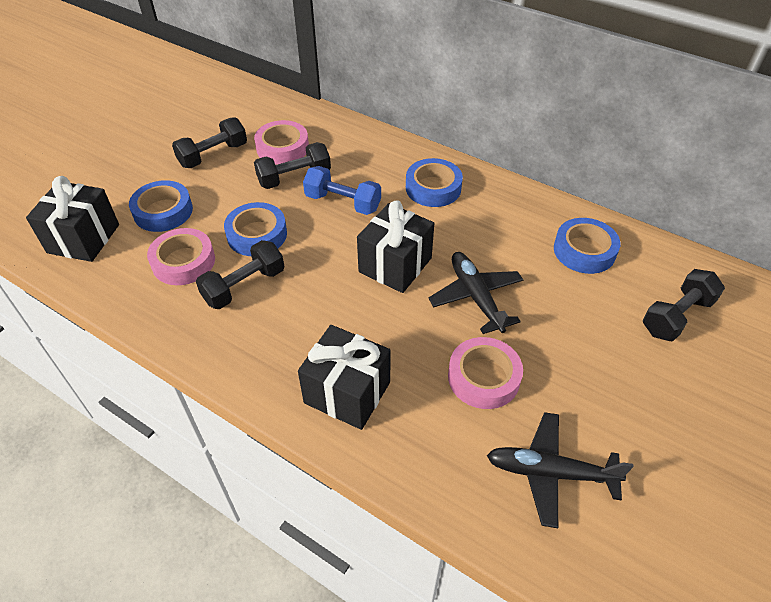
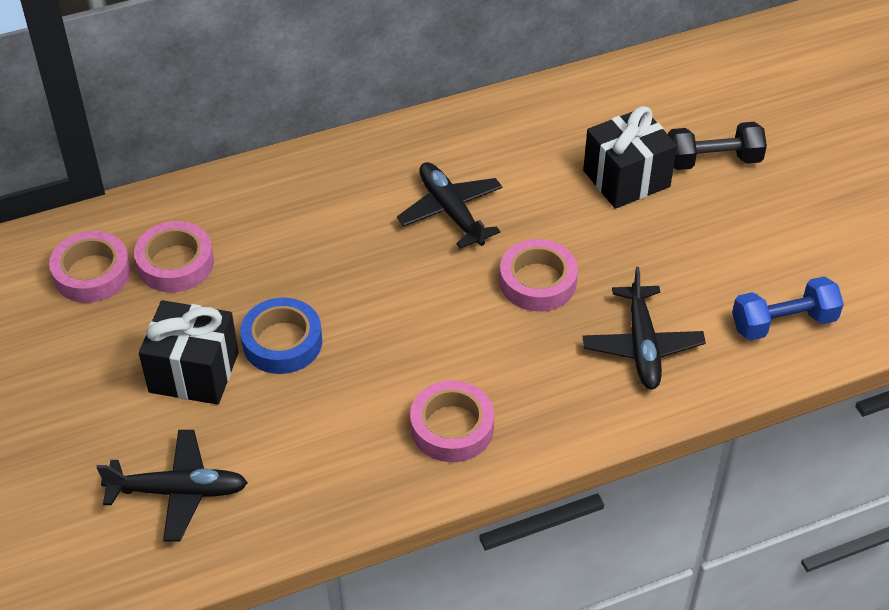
black dumbbell: [172,117,247,168] [196,240,284,309] [254,142,331,189] [643,269,725,342] = 4 -> [668,122,767,170] = 1
black gift: [26,176,119,262] [298,325,391,430] [357,201,434,293] = 3 -> [139,300,239,405] [583,106,677,209] = 2
black plane: [428,252,523,334] [487,412,633,528] = 2 -> [96,430,248,541] [397,162,503,249] [583,267,706,390] = 3
blue tape: [129,180,193,232] [224,202,287,256] [406,158,463,207] [554,218,620,274] = 4 -> [240,298,322,374] = 1
pink tape: [147,228,215,285] [254,120,309,165] [448,337,523,409] = 3 -> [49,231,131,303] [134,221,214,292] [410,380,494,462] [500,239,578,312] = 4

